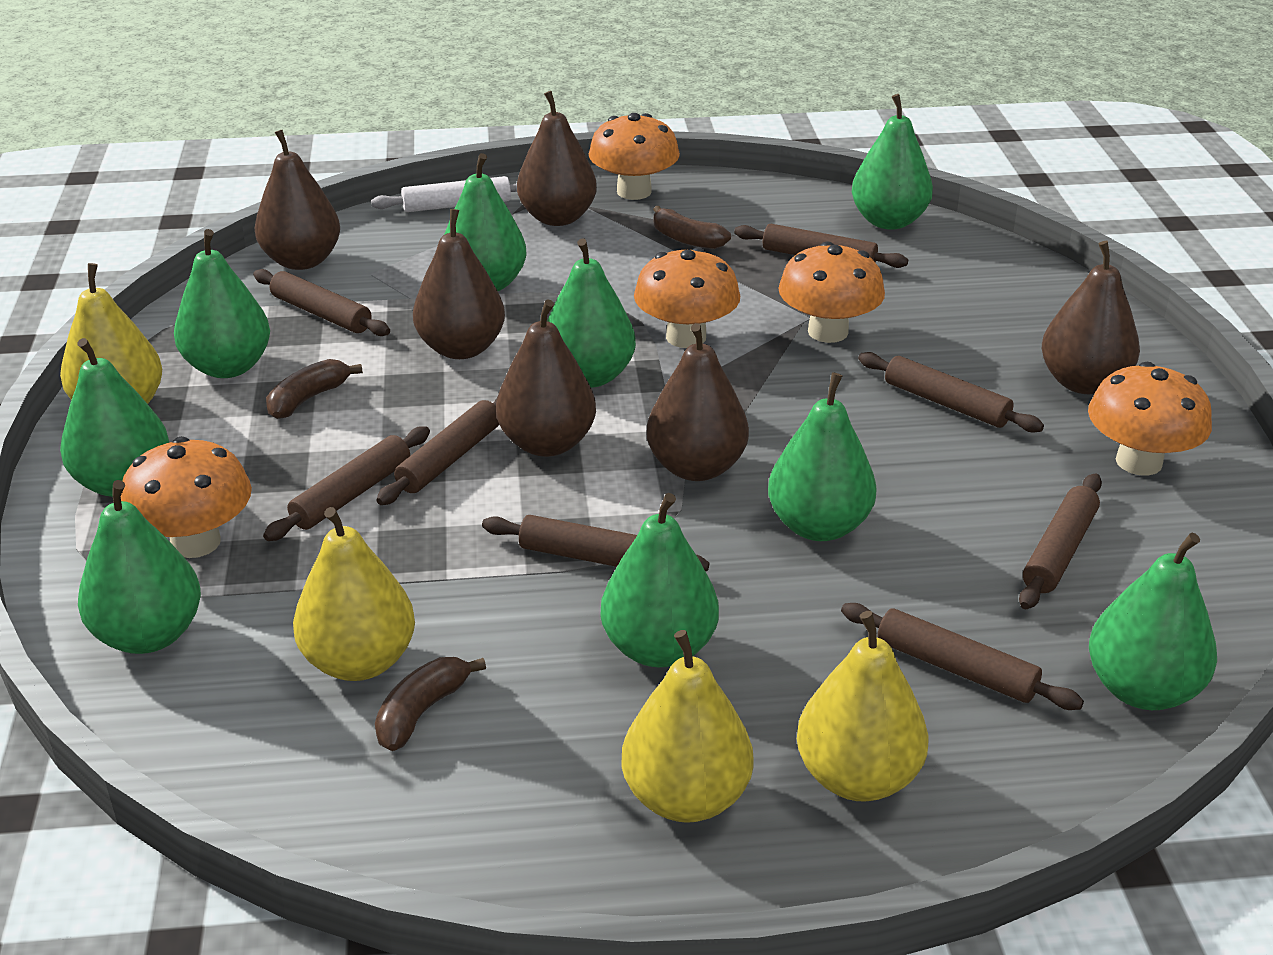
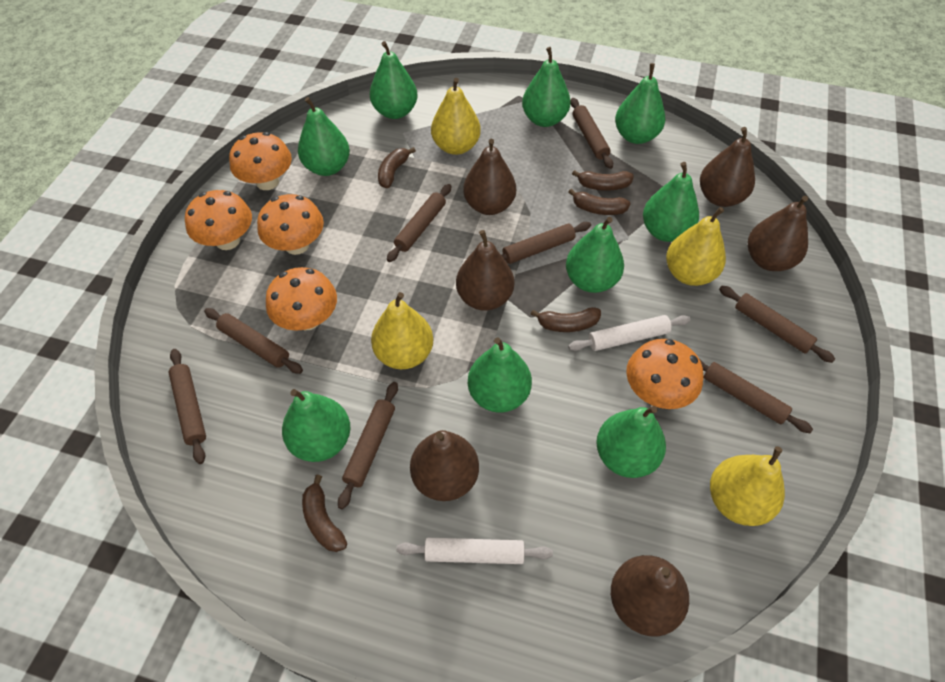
brown banana: [266,359,363,419] [375,657,486,751] [653,206,731,249] = 3 -> [302,475,347,552] [378,147,416,188] [531,307,601,332] [568,189,631,215] [572,170,634,191] = 5
white rolling pin: [371,176,517,212] = 1 -> [396,538,553,564] [568,315,691,351] = 2

